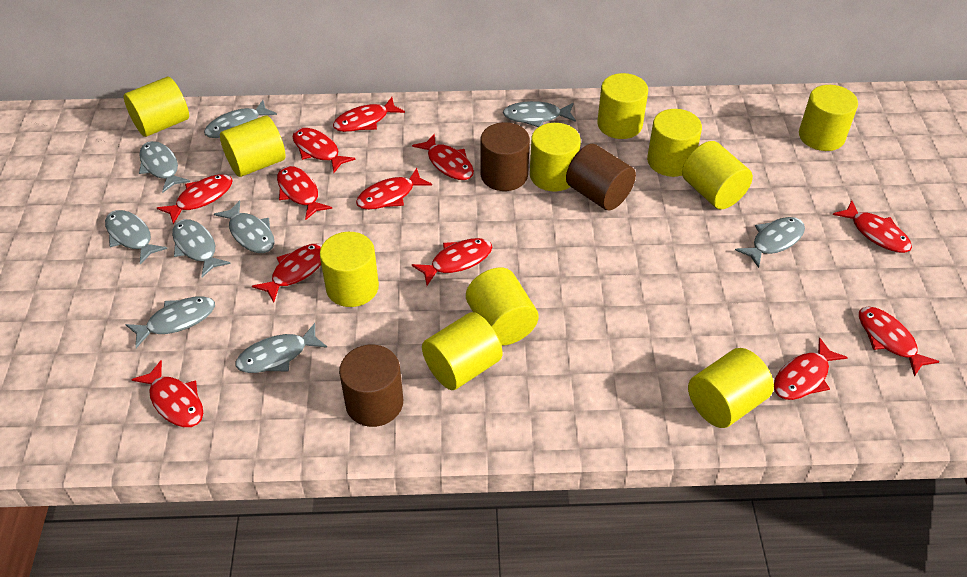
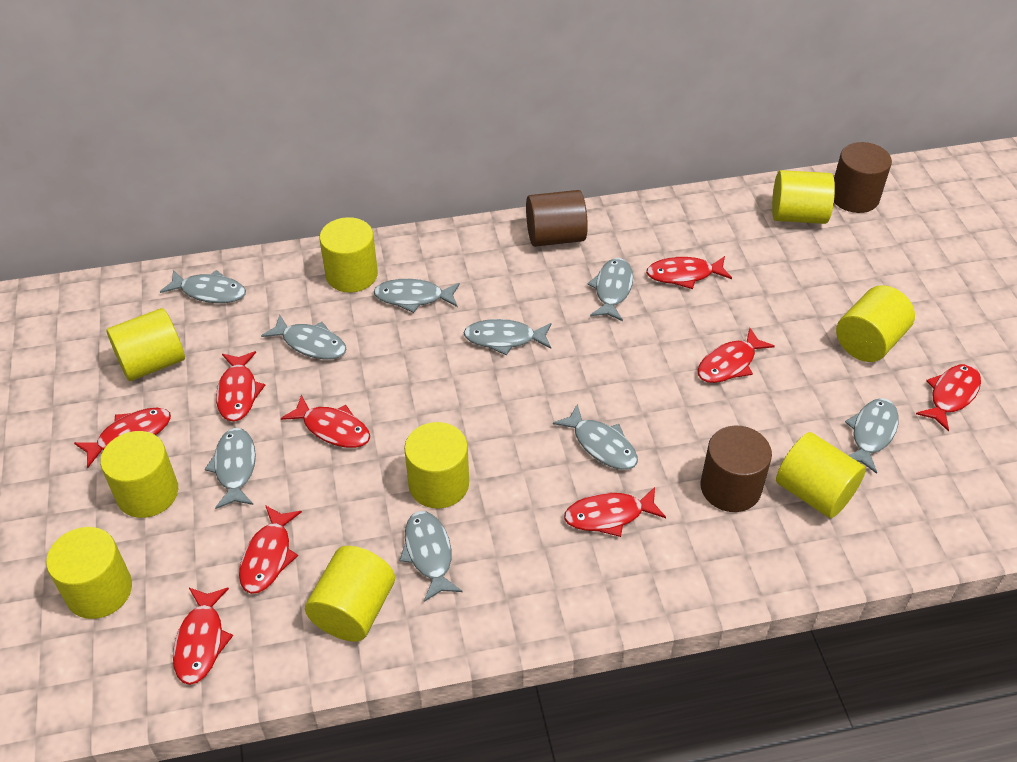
red fish: [131,360,203,427] [157,174,233,224] [252,244,322,303] [277,166,332,220] [293,128,356,173] [333,97,405,132] [356,168,432,210] [412,134,474,180] [412,238,492,285] [774,337,848,400] [833,200,912,253] [859,307,940,377] = 12 -> [74,408,171,468] [173,588,233,685] [216,351,265,422] [239,505,302,594] [281,395,370,448] [564,487,666,537] [646,256,732,289] [698,328,775,383] [916,364,981,432] = 9
yellow cylinder: [124,77,189,137] [220,115,286,177] [320,232,379,307] [422,312,503,390] [466,268,539,346] [530,123,581,191] [597,73,648,139] [647,109,702,177] [682,141,753,209] [688,348,774,428] [799,85,858,151] = 11 -> [46,527,132,619] [100,431,178,518] [107,308,185,381] [305,546,395,642] [319,217,378,293] [404,422,469,509] [772,170,835,224] [776,432,866,518] [836,285,915,362] = 9

